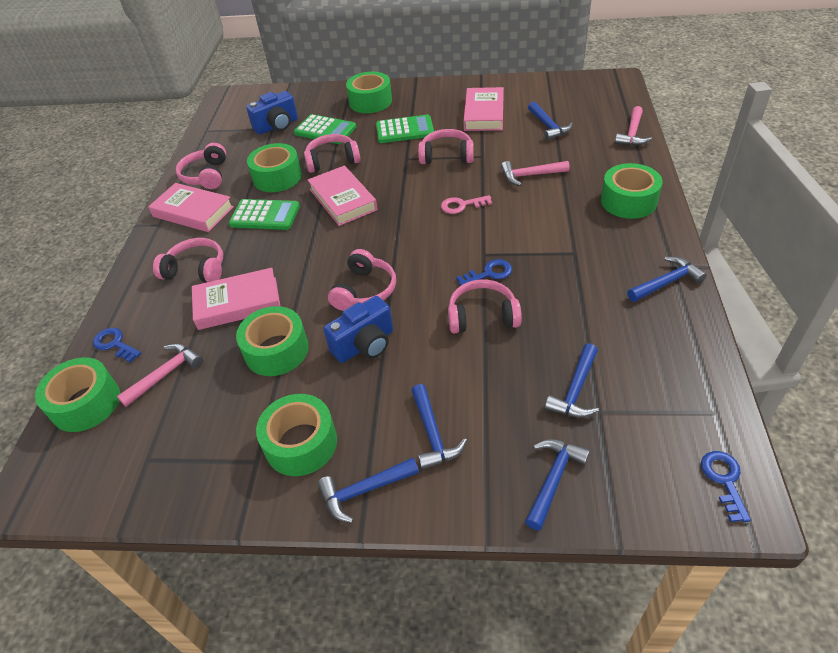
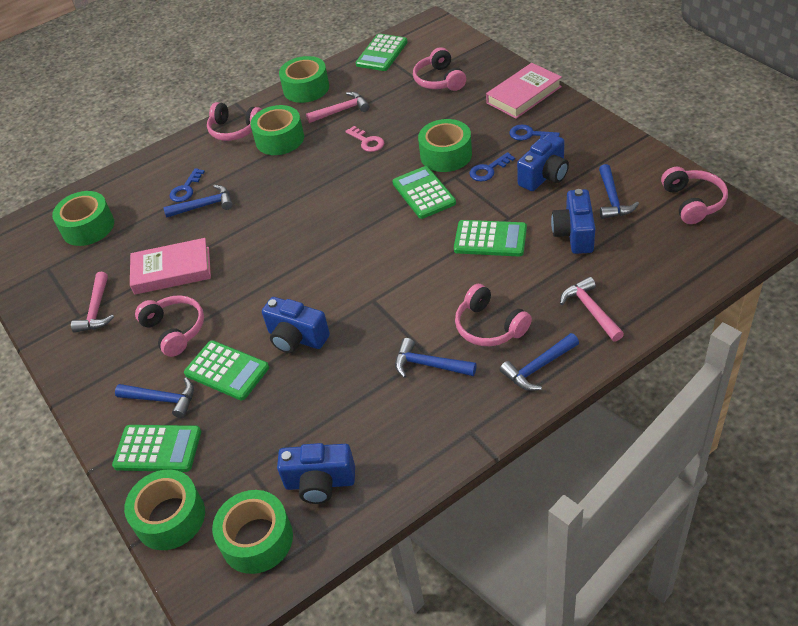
blue camera: [246,91,298,135] [323,296,393,363] = 2 -> [262,297,330,353] [277,443,355,504] [517,133,569,191] [551,189,595,254] = 4
blue hammer: [317,458,419,523] [411,384,467,470] [525,439,590,530] [528,102,573,141] [545,343,599,418] [627,256,707,302] = 6 -> [115,378,194,418] [163,185,233,218] [395,338,477,378] [500,333,579,391] [599,164,639,219] = 5
green calculator: [229,199,300,230] [294,114,356,144] [376,115,434,143] = 3 -> [112,425,201,472] [184,340,269,400] [356,34,408,71] [392,166,456,219] [454,220,527,256] = 5
pink book: [148,183,234,232] [192,268,280,330] [308,165,377,226] [464,87,504,131] = 4 -> [130,238,211,295] [486,63,562,119] = 2
pink headphones: [153,238,223,283] [176,143,226,189] [304,134,360,173] [328,249,396,311] [418,129,474,164] [448,280,522,333] = 6 -> [135,295,204,357] [207,102,263,141] [413,47,466,91] [455,284,532,346] [661,167,728,224] = 5

